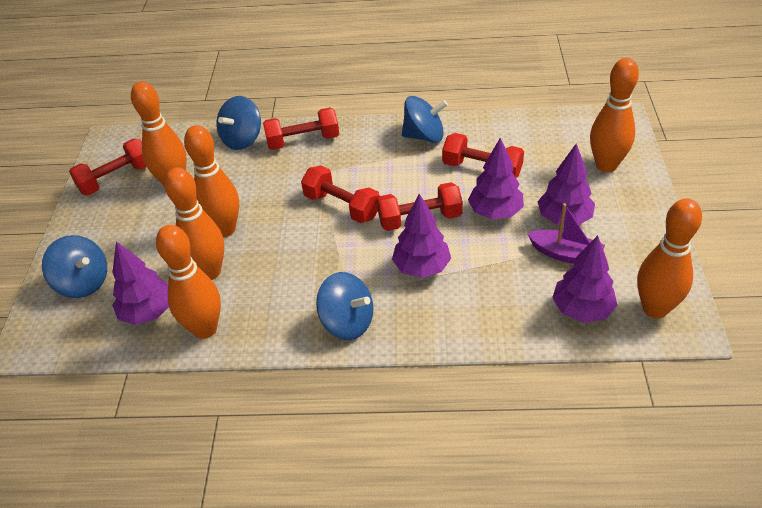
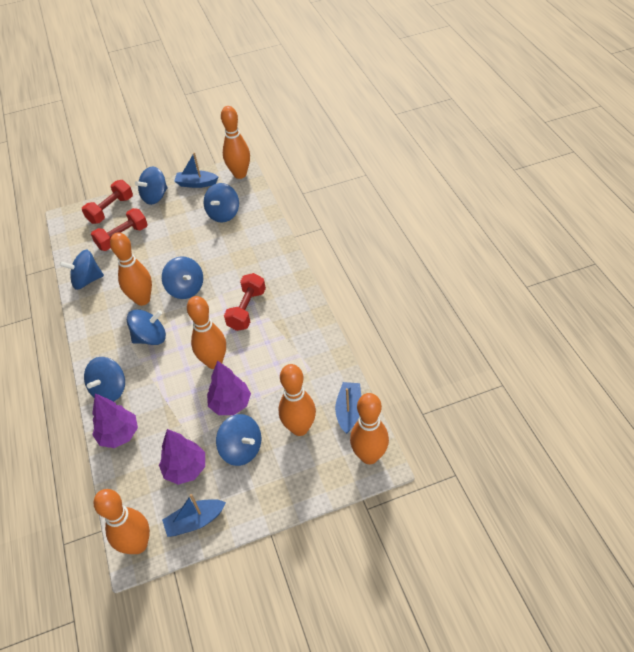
blue boat: none = 0 -> [162,494,226,537] [174,152,218,188] [335,382,361,434] = 3
blue spinning top: [42,235,107,298] [216,96,261,150] [316,272,373,340] [402,96,448,143] = 4 -> [60,250,104,290] [84,357,125,402] [127,309,166,345] [135,167,168,205] [162,257,203,299] [204,183,239,223] [216,414,261,466] = 7
purple boat: [527,203,605,264] = 1 -> none = 0
purple tree: [112,241,169,325] [392,194,451,278] [468,138,524,219] [537,143,595,225] [552,235,618,323] = 5 -> [92,393,138,448] [159,429,205,485] [207,361,251,415] = 3
red dumbbell: [69,139,147,195] [263,108,339,150] [301,165,380,223] [377,182,463,231] [442,133,524,178] = 5 -> [82,180,133,224] [91,208,148,251] [224,273,266,331] = 3

